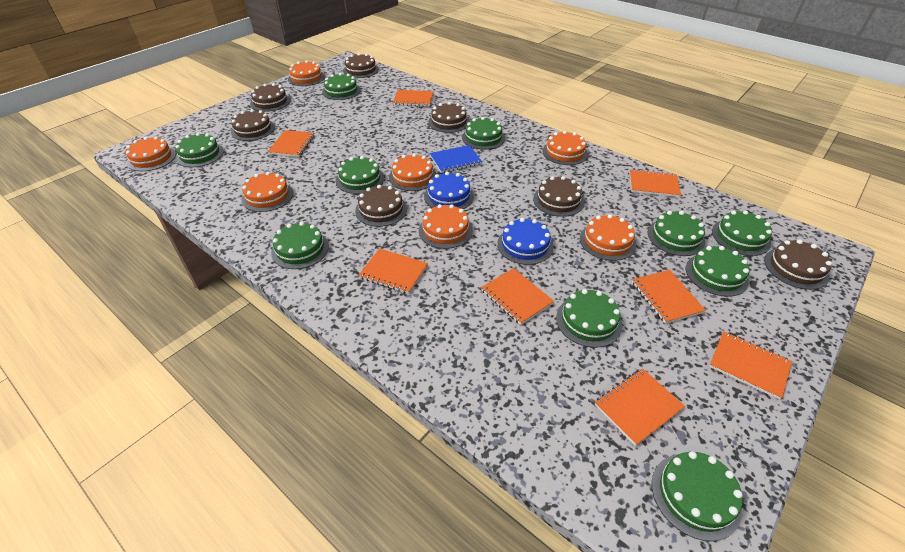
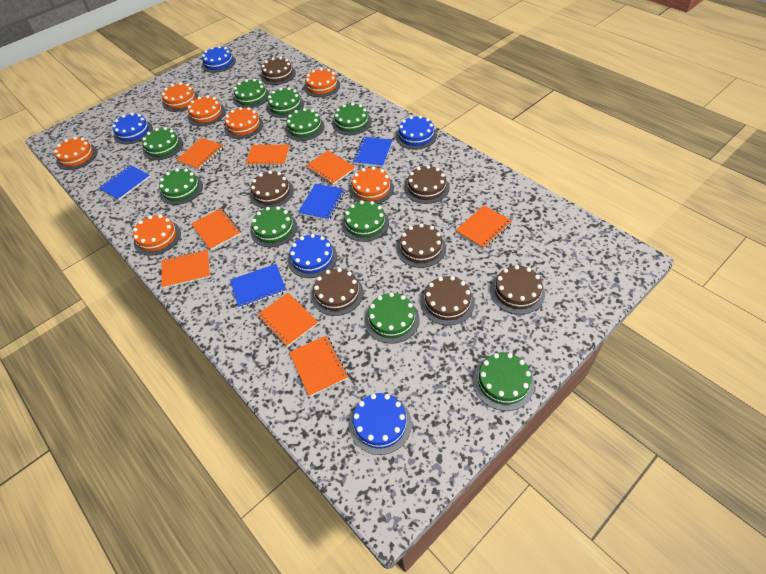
blue cake: [424,172,474,209] [497,218,553,265] = 2 -> [112,113,153,144] [202,46,236,73] [288,234,337,278] [349,393,412,455] [396,116,437,149] = 5
blue notebook: [430,145,482,173] = 1 -> [99,165,150,200] [230,264,286,308] [298,184,345,220] [353,137,393,167] = 4

